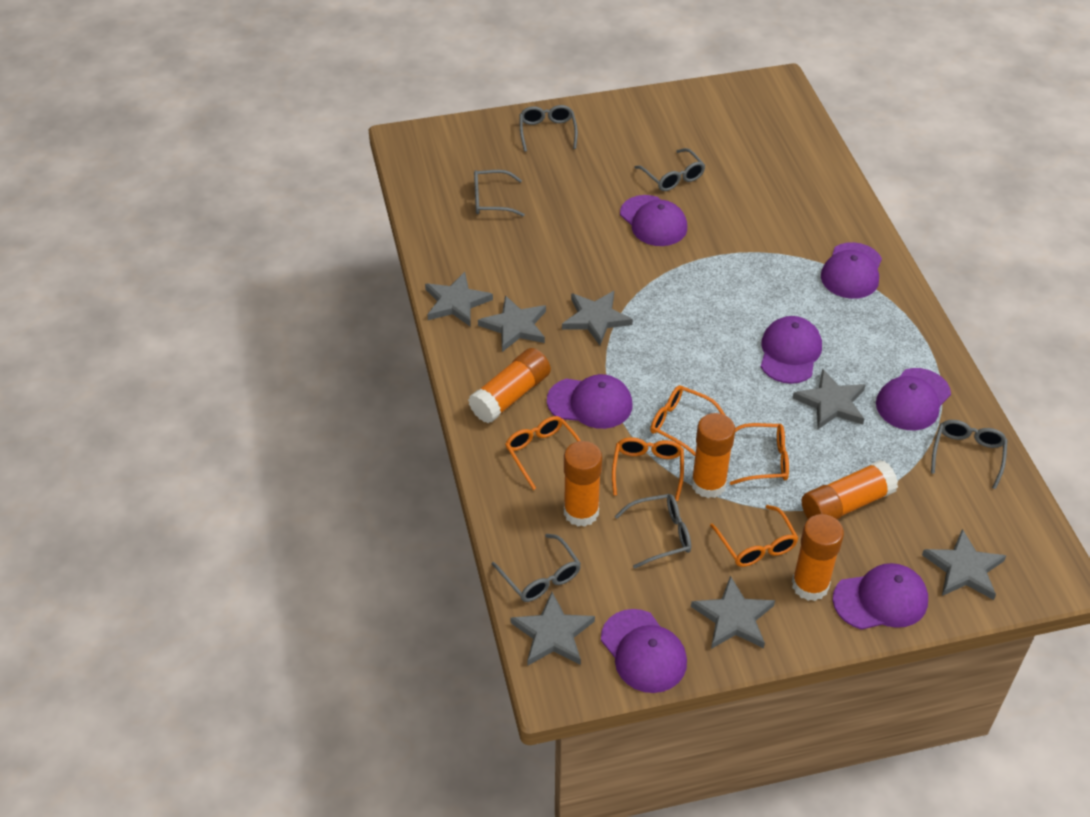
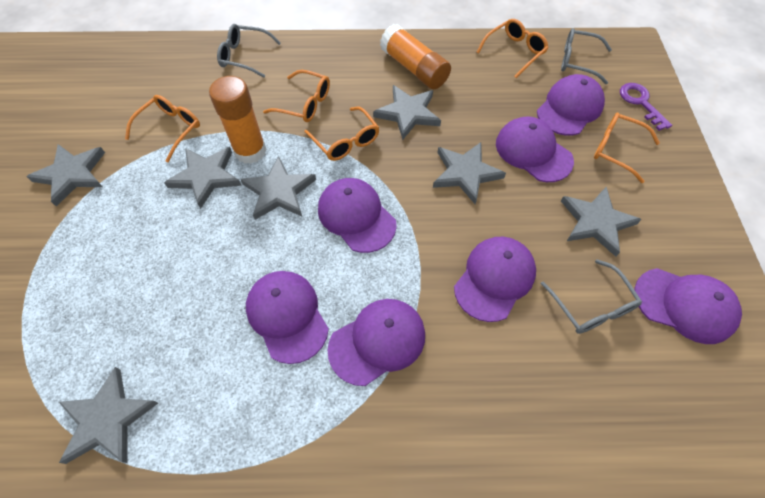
grey glasses: [474,170,525,216] [492,534,581,602] [519,105,578,152] [615,494,691,569] [634,148,706,191] [931,420,1008,489] = 6 -> [217,24,281,78] [541,259,642,334] [561,28,612,84] = 3
orange glue stick: [468,348,551,423] [564,441,602,527] [691,413,735,498] [792,514,844,601] [802,460,898,520] = 5 -> [209,76,267,164] [380,24,451,89] = 2
purple key: none = 0 -> [620,83,672,131] = 1

